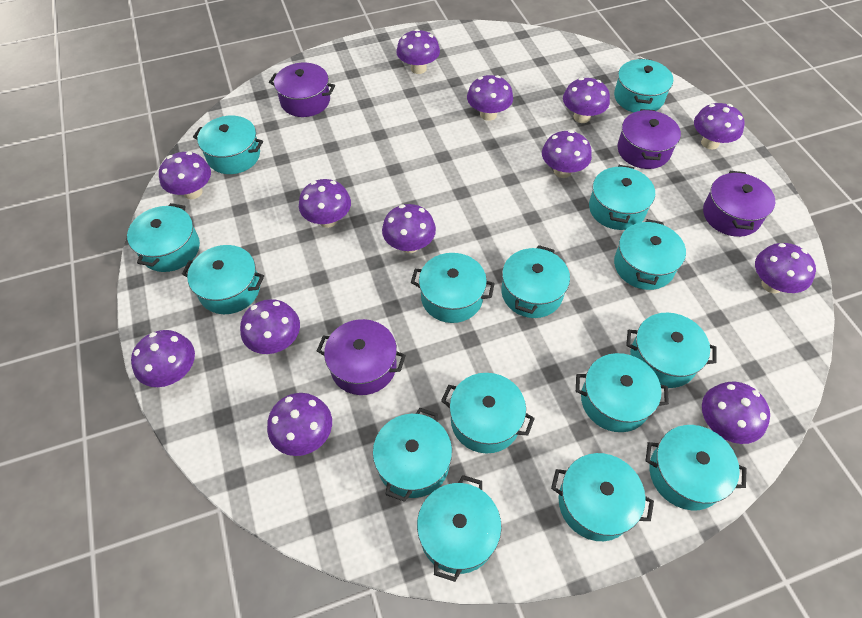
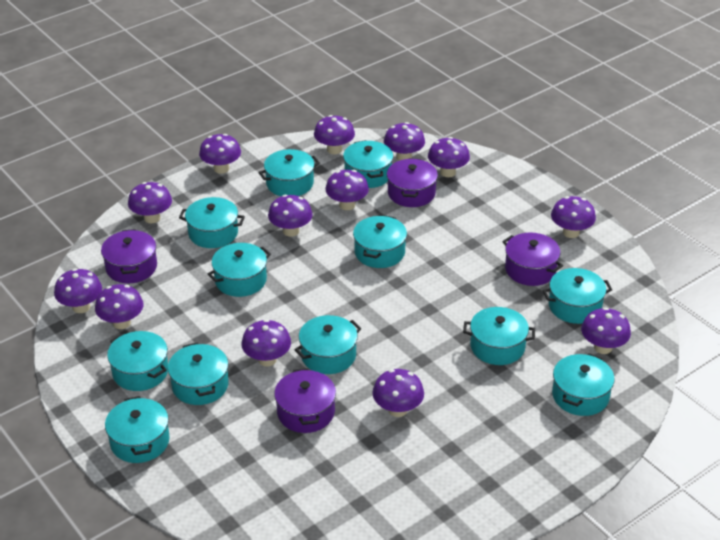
turquoise pot: [127,203,200,272] [182,245,264,314] [193,116,263,174] [373,408,452,502] [411,253,495,323] [417,475,502,582] [441,373,535,453] [501,245,570,318] [551,453,654,541] [576,353,669,432] [589,165,655,230] [614,58,673,113] [614,219,686,290] [626,313,717,388] [646,425,747,510] = 15 -> [105,396,169,463] [107,331,168,391] [168,343,229,405] [179,197,245,248] [208,243,271,297] [258,149,320,196] [294,315,362,374] [343,140,393,188] [353,215,407,268] [463,307,535,365] [542,268,612,324] [552,353,615,416] = 12

